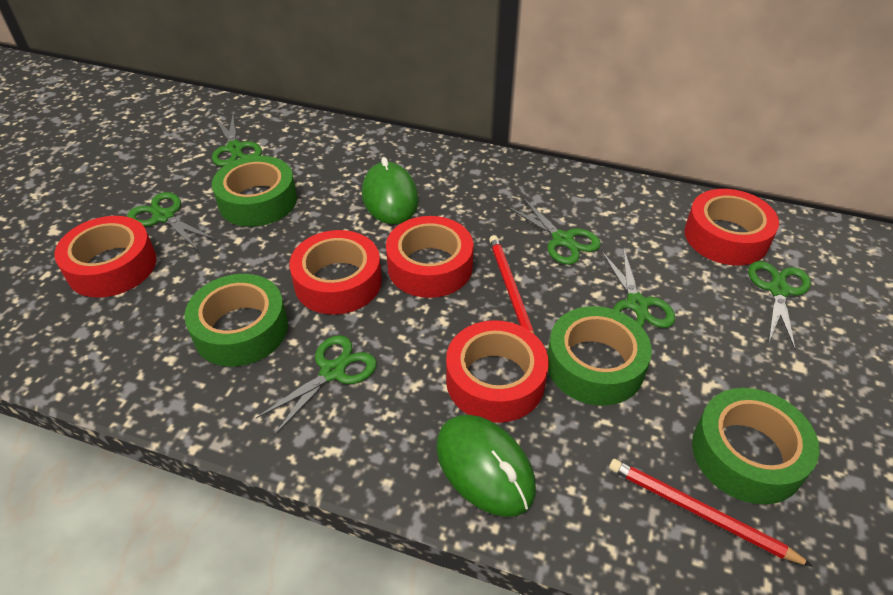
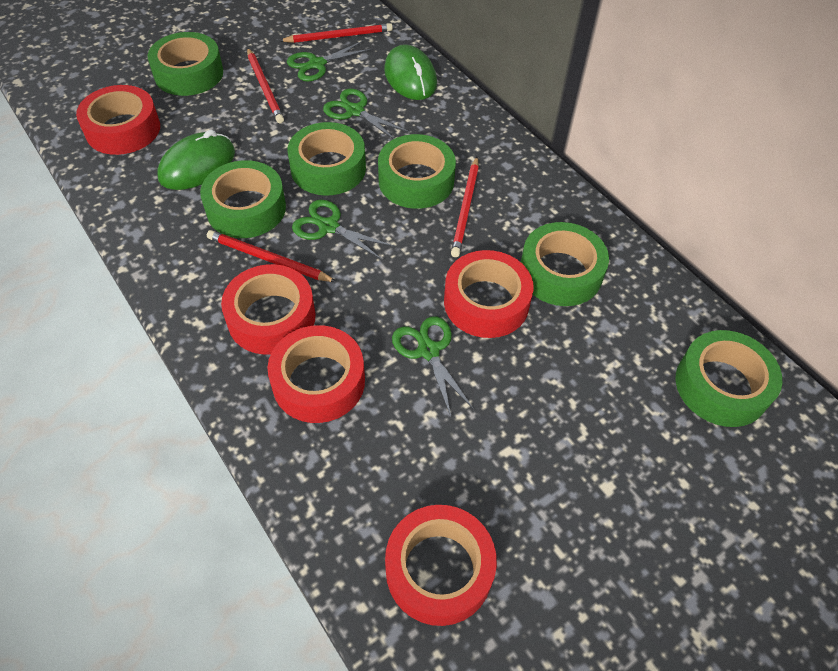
green scissors: [127,192,216,251] [212,115,262,166] [256,335,377,435] [507,197,601,265] [601,248,675,328] [748,261,811,349] = 6 -> [287,40,373,82] [292,200,394,260] [323,89,409,139] [392,316,474,417] = 4
green tape: [184,274,288,367] [212,156,297,227] [547,306,652,406] [692,388,820,504] = 4 -> [148,32,223,96] [200,160,286,238] [288,122,366,196] [378,134,456,209] [521,222,609,306] [675,330,782,427] = 6
red pencil: [489,235,534,334] [609,459,813,567] = 2 -> [207,230,337,282] [247,48,284,123] [279,23,393,43] [451,157,479,257] = 4

